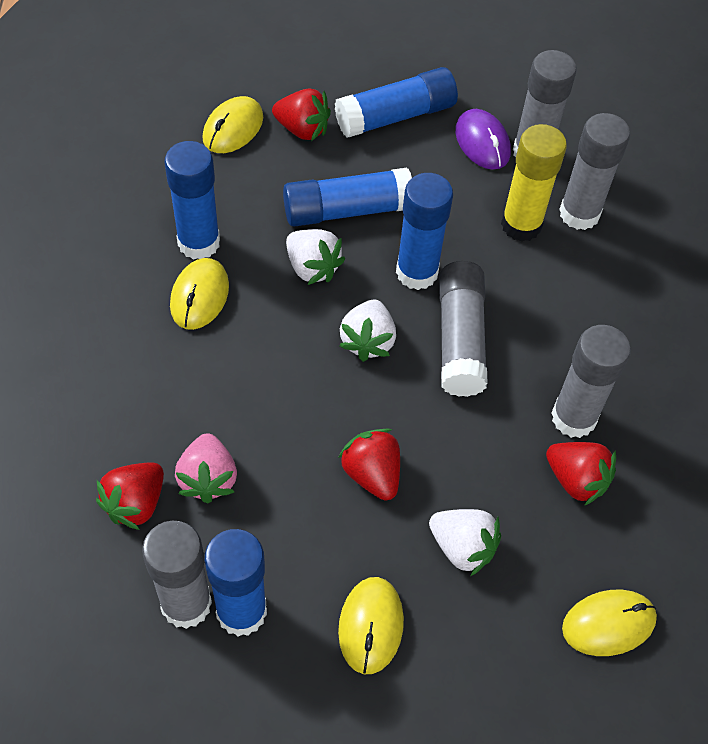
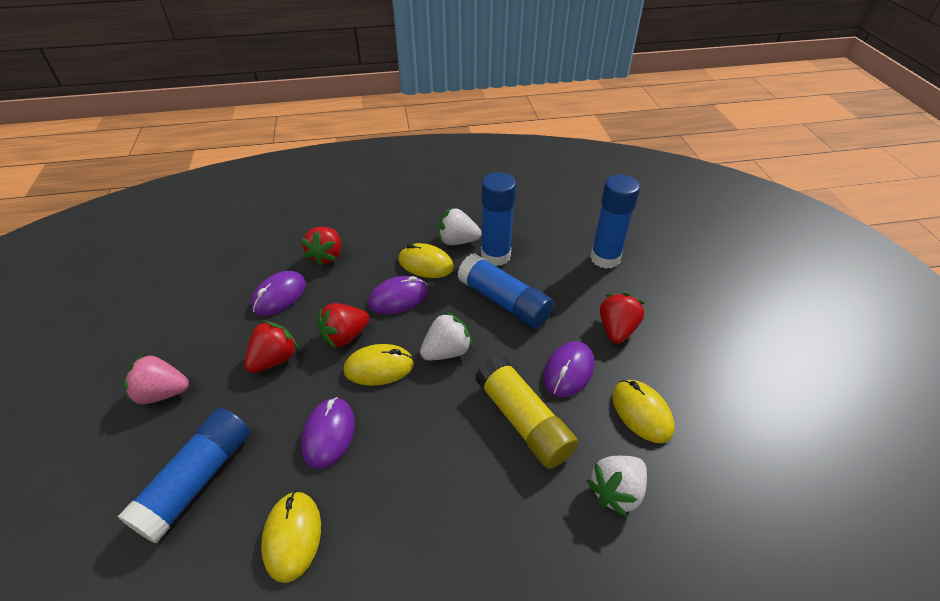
blue glue stick: [165,141,220,260] [205,529,267,636] [283,168,412,227] [335,67,458,138] [396,173,453,290] = 5 -> [118,408,250,544] [457,253,554,329] [481,172,516,266] [590,174,640,269] = 4
grey glue stick: [142,521,212,629] [439,261,488,397] [513,50,577,157] [551,325,631,438] [559,113,630,230] = 5 -> none = 0
purple mouse: [455,109,511,169] = 1 -> [250,271,306,316] [301,397,355,469] [368,276,429,314] [543,341,594,397] = 4

